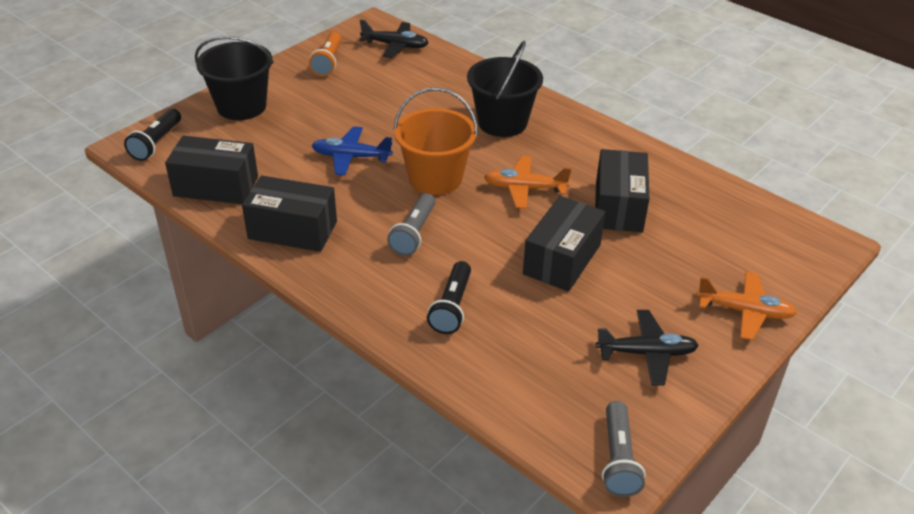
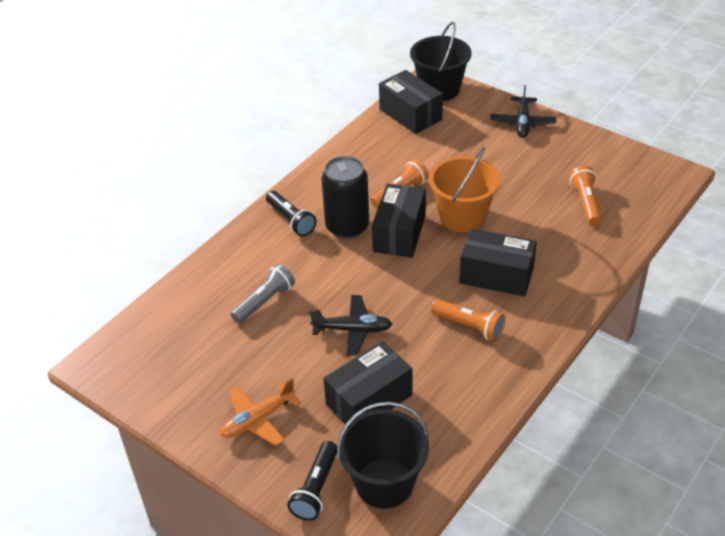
black can: none = 0 -> [322,156,369,239] = 1
blue plane: [311,126,393,175] = 1 -> none = 0
grey flashlight: [387,193,435,256] [602,401,646,497] = 2 -> [231,264,295,324] = 1
orange flashlight: [309,32,342,76] = 1 -> [370,159,429,208] [431,299,505,341] [569,166,602,226] = 3
orange plane: [484,156,571,209] [696,272,797,340] = 2 -> [221,378,301,446] = 1

